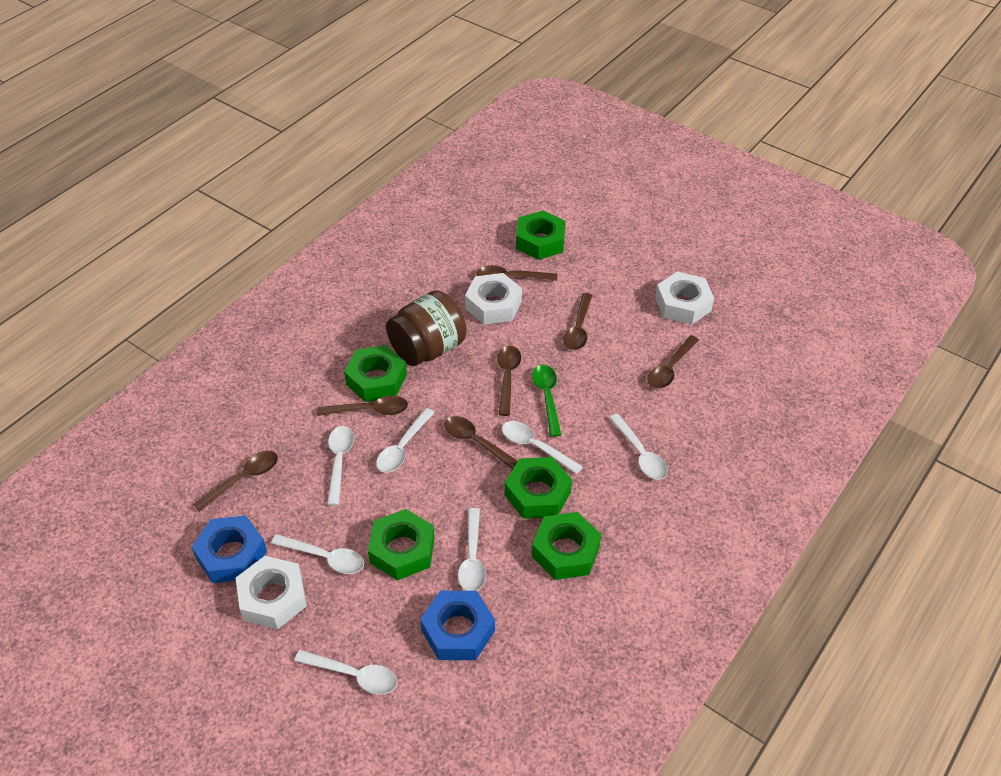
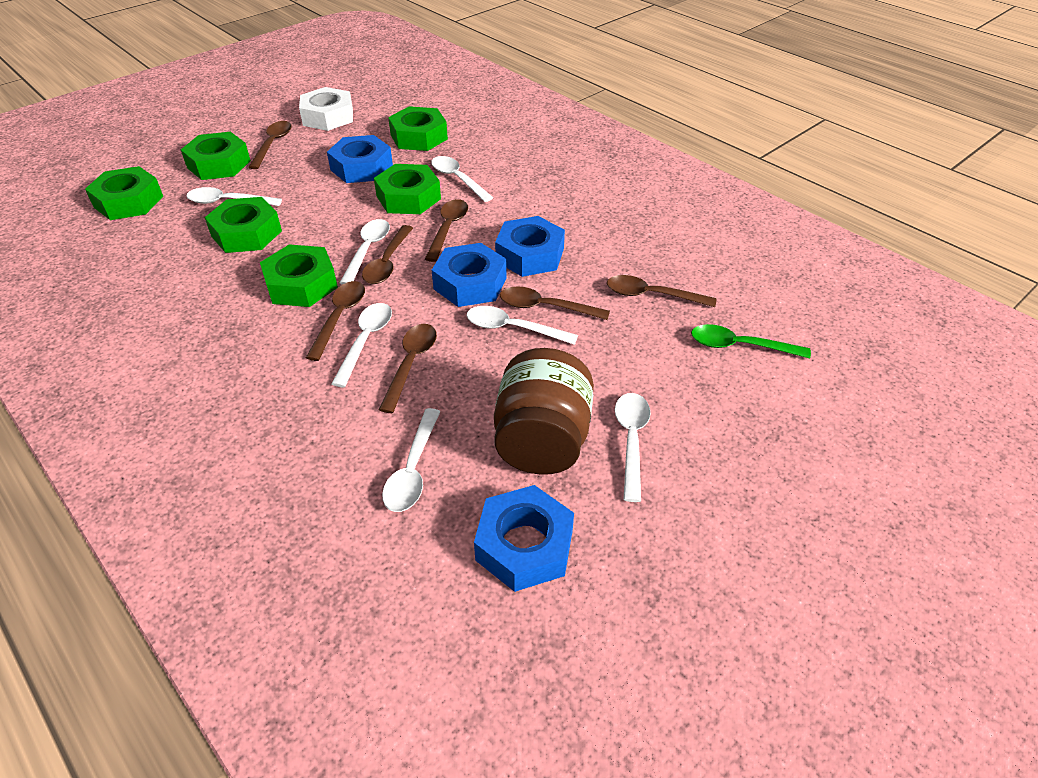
blue nut: [192,516,267,583] [420,591,495,660] = 2 -> [327,135,393,183] [432,243,507,307] [474,485,574,592] [495,216,565,277] = 4
green nut: [344,345,407,402] [368,509,435,581] [505,457,572,519] [516,211,566,260] [532,512,601,580] = 5 -> [85,166,163,220] [181,132,251,180] [205,197,282,253] [260,244,338,307] [374,164,441,214] [388,106,448,151] = 6
white nut: [236,556,307,629] [465,273,522,324] [655,272,714,325] = 3 -> [299,87,353,131] = 1

